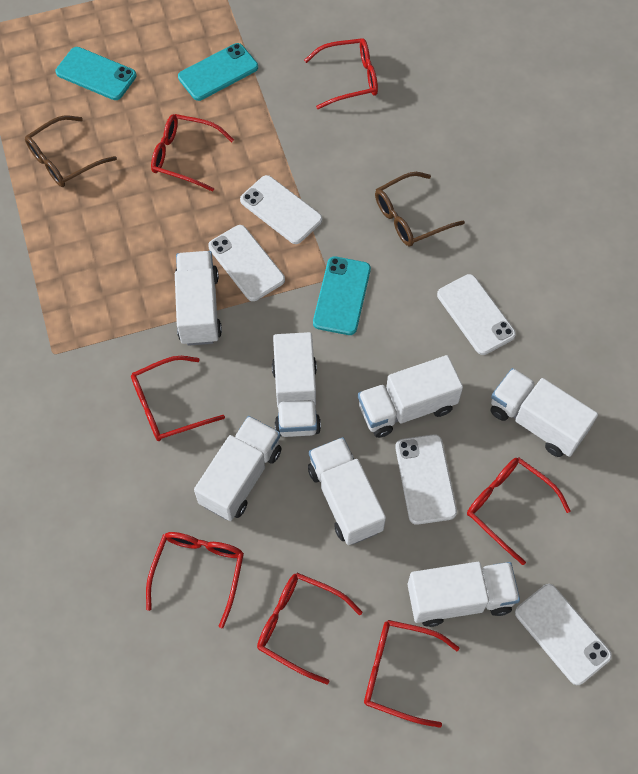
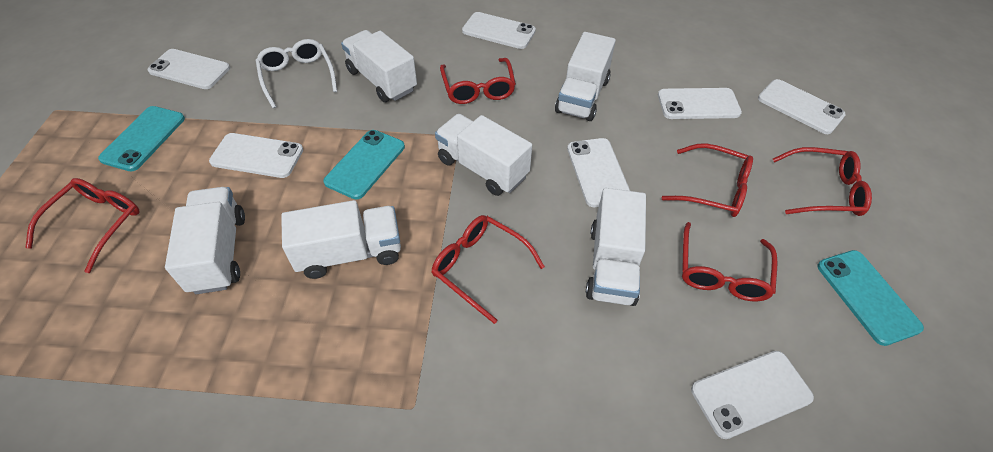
brown glasses: [25,115,117,187] [375,172,465,247] = 2 -> none = 0
red glasses: [131,356,225,441] [146,532,244,629] [151,114,234,192] [257,573,363,684] [304,38,378,109] [364,620,459,728] [467,458,570,565] = 7 -> [25,178,139,273] [431,215,545,324] [440,58,516,104] [662,143,753,217] [682,222,778,301] [773,147,872,216] = 6
white glasses: none = 0 -> [256,39,337,108] = 1
white phone: [208,225,285,301] [240,175,322,244] [395,434,457,525] [437,274,516,355] [515,584,612,685] = 5 -> [148,49,230,89] [209,133,303,178] [462,12,536,49] [567,138,630,207] [658,88,742,119] [691,351,814,439] [758,79,846,134] = 7
white truck: [175,251,222,346] [194,416,282,521] [272,332,321,437] [308,437,386,545] [358,355,463,438] [408,562,520,627] [491,368,598,457] = 7 -> [165,187,245,294] [281,200,401,279] [341,30,417,102] [435,114,532,196] [555,32,616,121] [586,188,646,306] = 6

